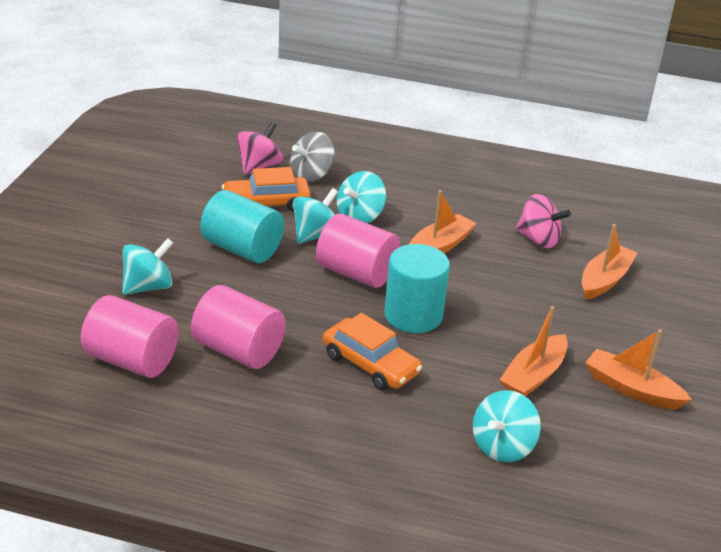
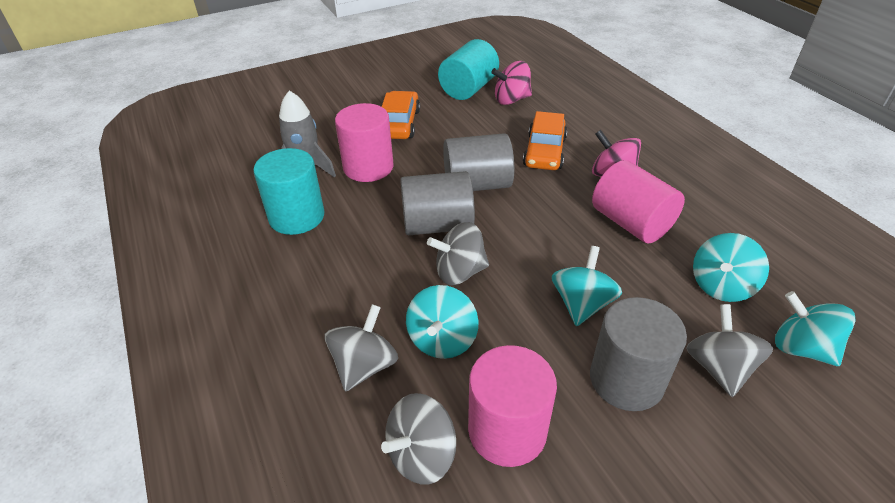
grey cylinder: none = 0 -> [400,171,475,235] [443,133,514,191] [590,297,687,411] = 3
grey rocket: none = 0 -> [279,91,336,178] = 1
grey spinning top: [290,132,335,182] = 1 -> [325,304,398,392] [381,393,456,485] [427,222,489,285] [686,304,773,397] = 4
orange boat: [409,190,477,254] [499,306,568,396] [582,224,638,300] [585,329,692,409] = 4 -> none = 0

